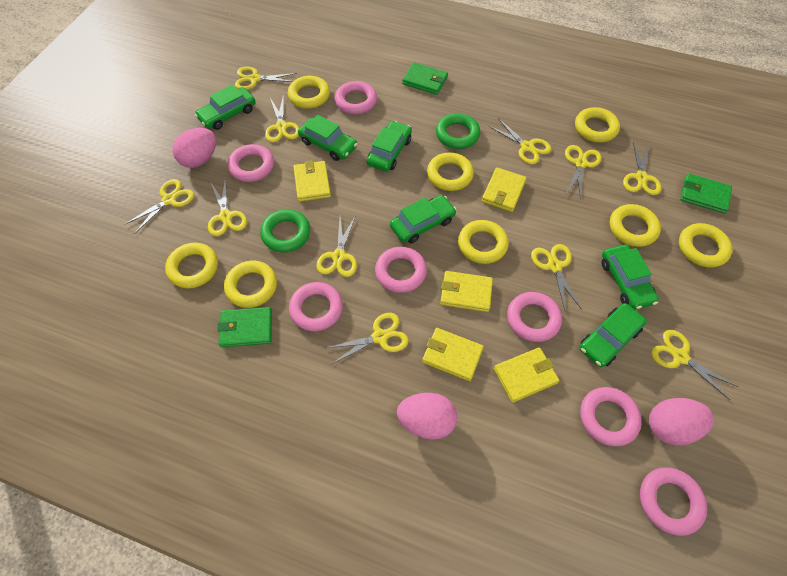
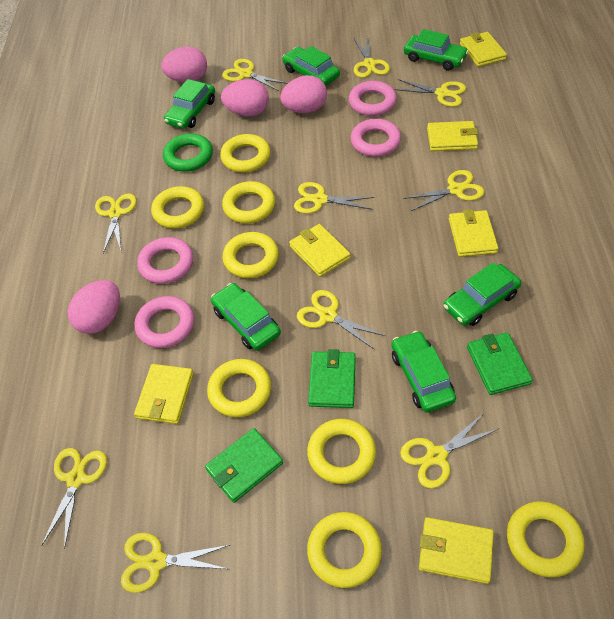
green ring: [260,209,310,252] [436,113,480,149] = 2 -> [163,133,213,172] = 1
pink egg: [172,128,216,168] [397,393,457,440] [649,398,714,445] = 3 -> [67,280,120,334] [161,46,207,82] [221,79,269,116] [280,75,327,113] = 4
pink ring: [228,144,274,182] [289,282,343,331] [335,81,377,114] [375,247,427,293] [507,292,562,342] [580,387,642,446] [640,467,707,536] = 7 -> [134,296,194,348] [137,237,193,284] [349,81,397,116] [351,119,401,157] = 4
yellow scissors: [124,179,194,234] [208,178,247,236] [235,67,297,90] [265,94,299,142] [316,215,357,277] [326,313,409,364] [489,118,551,164] [531,244,582,310] [565,145,602,199] [623,142,661,195] [651,330,738,400] = 11 -> [41,448,107,549] [95,193,137,253] [121,533,230,593] [222,59,288,91] [294,182,374,214] [297,290,385,350] [354,36,390,78] [394,79,466,107] [400,412,498,488] [403,170,484,211] = 10
yellow wallet: [293,160,331,202] [422,328,484,381] [440,271,493,312] [482,167,527,212] [494,347,560,403] = 5 -> [134,364,194,424] [289,224,351,277] [419,517,494,584] [427,121,478,151] [449,209,499,257] [460,32,507,67] = 6

